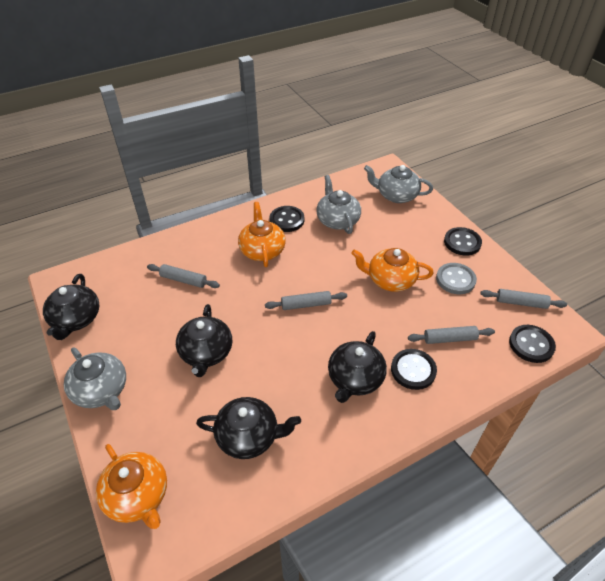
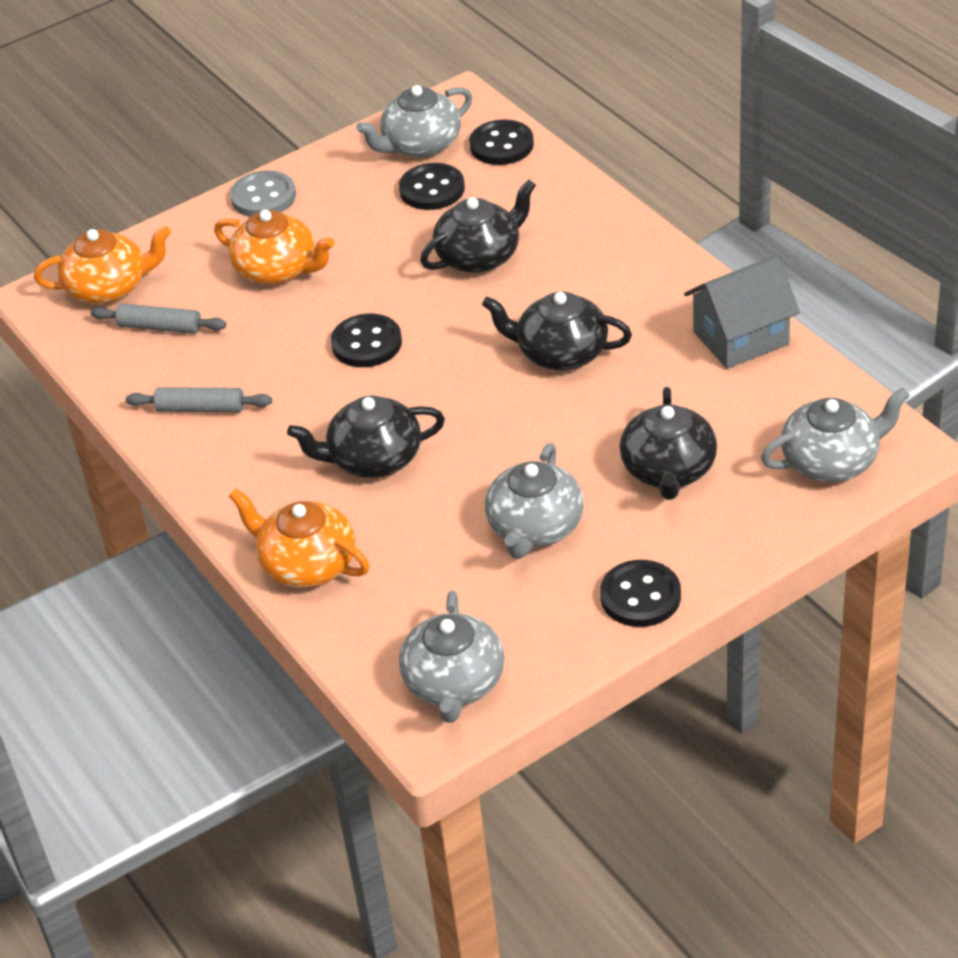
grey house: none = 0 -> [684,255,800,369] = 1
grey rolling pin: [147,264,220,288] [265,291,347,310] [408,326,495,344] [480,289,567,309] = 4 -> [90,304,226,334] [126,387,272,412] = 2
grey teapot: [64,348,126,410] [317,175,361,234] [364,165,433,203] = 3 -> [356,85,472,158] [399,591,504,723] [485,443,584,559] [761,388,910,482] = 4

